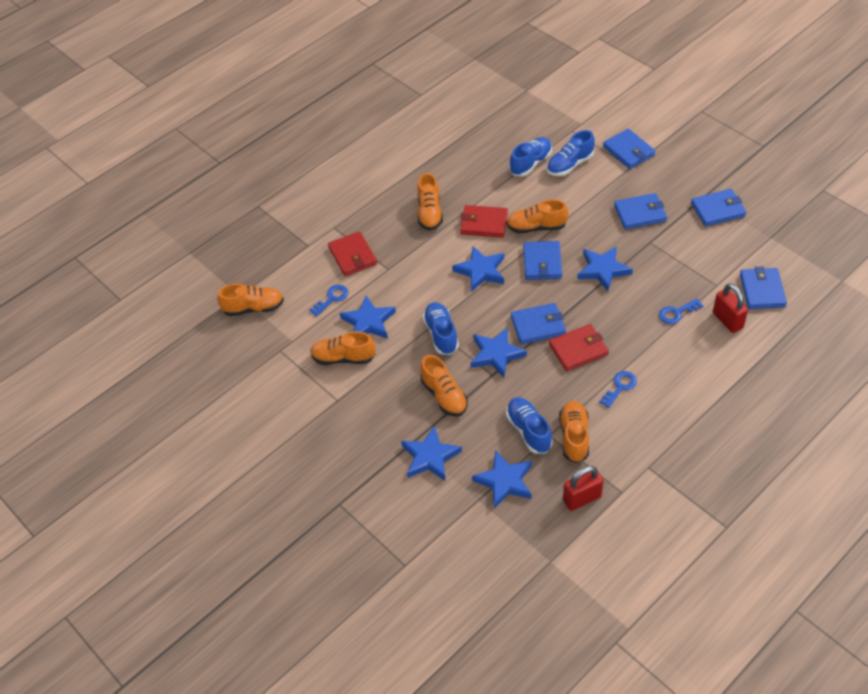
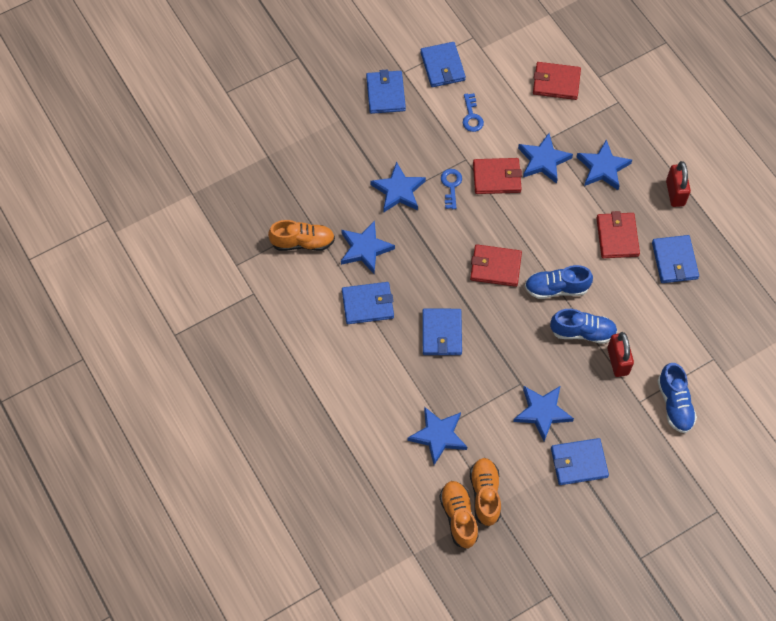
blue key: [309,285,348,316] [599,371,637,408] [659,298,703,324] = 3 -> [441,169,462,209] [463,93,484,132] = 2
blue shoe: [423,302,459,355] [506,397,553,454] [510,137,552,176] [547,130,595,176] = 4 -> [525,265,593,299] [550,309,618,344] [658,363,697,433] = 3
orange shoe: [217,284,284,316] [310,331,376,365] [417,173,443,230] [420,355,468,416] [506,199,568,233] [559,401,589,463] = 6 -> [268,220,335,251] [439,481,479,549] [470,458,501,526] = 3
red wallet: [328,231,377,276] [460,205,508,238] [549,324,609,371] = 3 -> [470,244,522,287] [473,158,522,194] [533,62,581,100] [596,211,640,258] = 4

